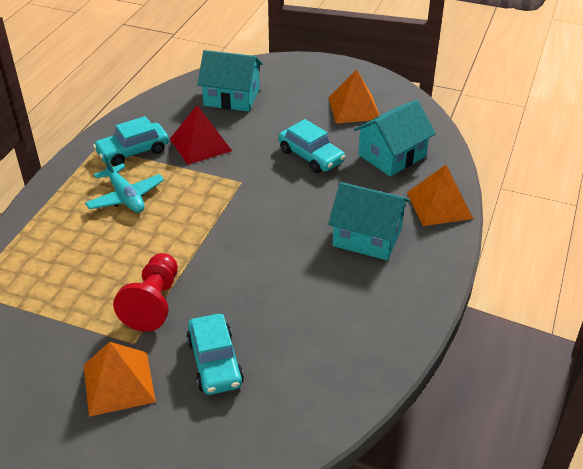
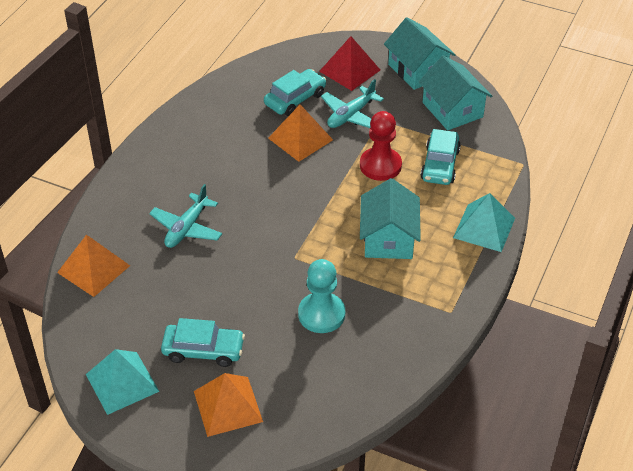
turquoise pawn: none = 0 -> [298,259,345,333] = 1
turquoise plane: [85,154,164,213] = 1 -> [149,184,222,248] [321,79,384,128] = 2
turquoise pyramid: none = 0 -> [86,349,160,415] [453,193,515,252] = 2

